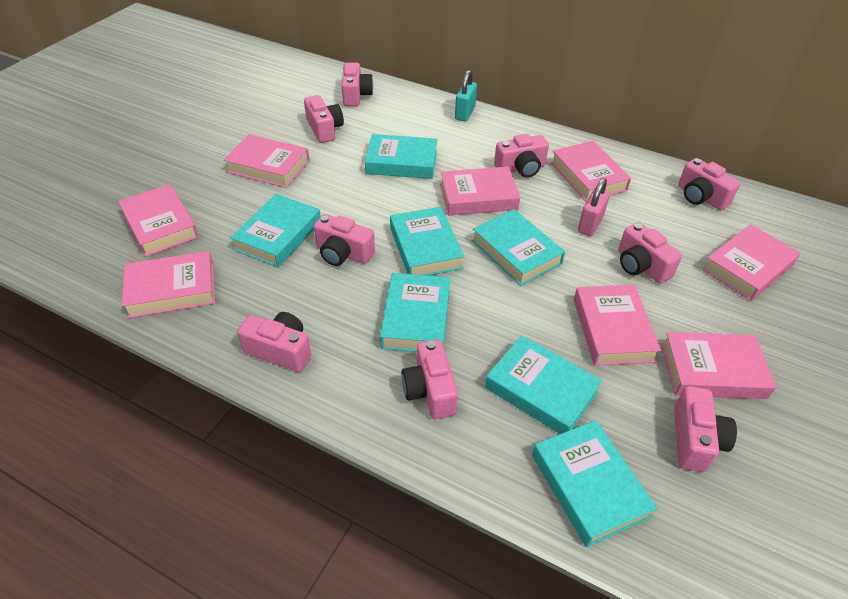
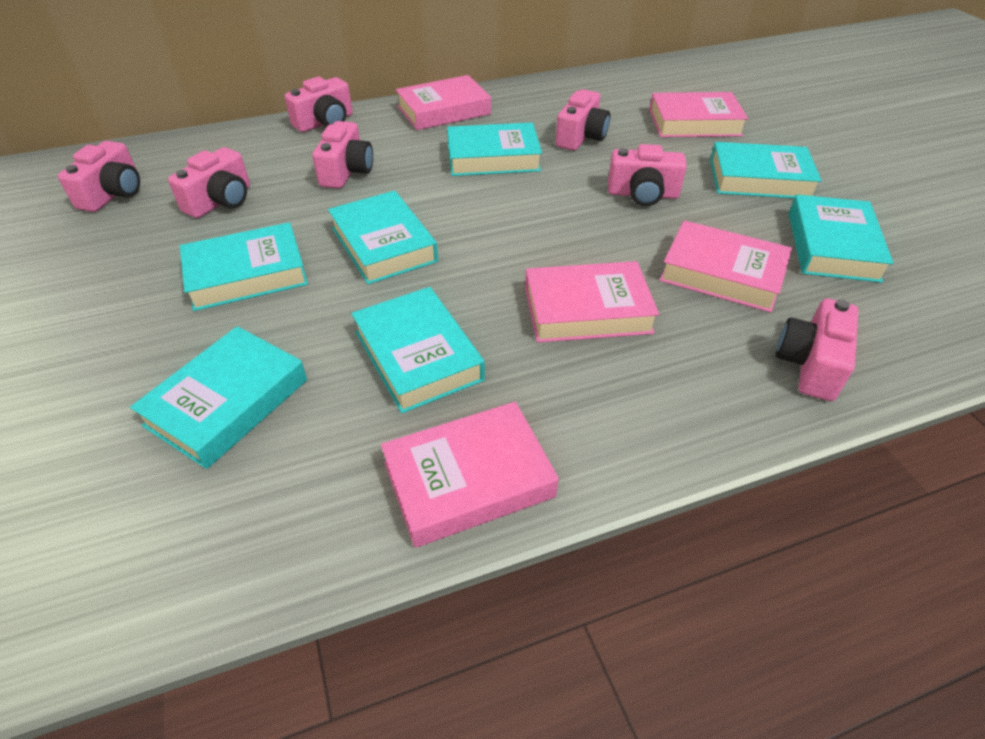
pink book: [118,184,199,257] [122,251,215,318] [224,134,310,188] [440,167,520,216] [551,141,631,202] [574,285,661,366] [661,332,776,399] [702,224,800,301] = 8 -> [381,402,559,548] [396,75,491,130] [525,261,659,343] [649,92,748,137] [659,220,792,312] = 5
pink camera: [237,312,311,372] [304,95,344,143] [314,214,375,266] [341,63,373,106] [401,339,458,419] [494,134,549,178] [618,222,682,284] [674,386,737,472] [678,158,741,210] = 9 -> [58,141,140,212] [168,147,250,218] [285,77,353,132] [312,121,373,188] [555,89,610,151] [608,144,687,206] [776,299,858,401] = 7
pink padlock: [578,178,610,236] = 1 -> none = 0
turquoise padlock: [455,70,477,122] = 1 -> none = 0

